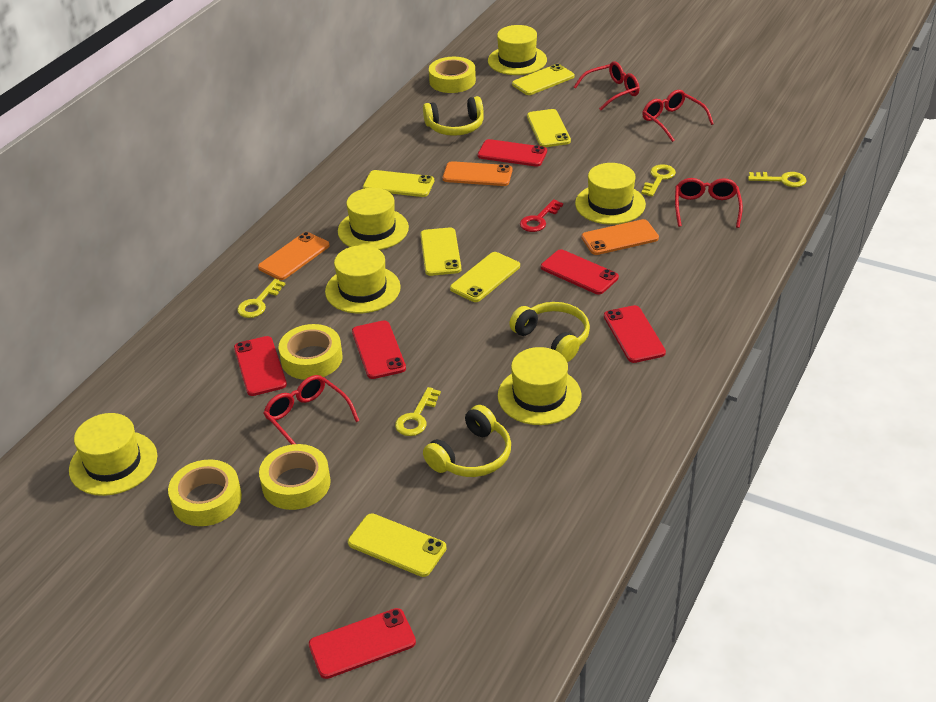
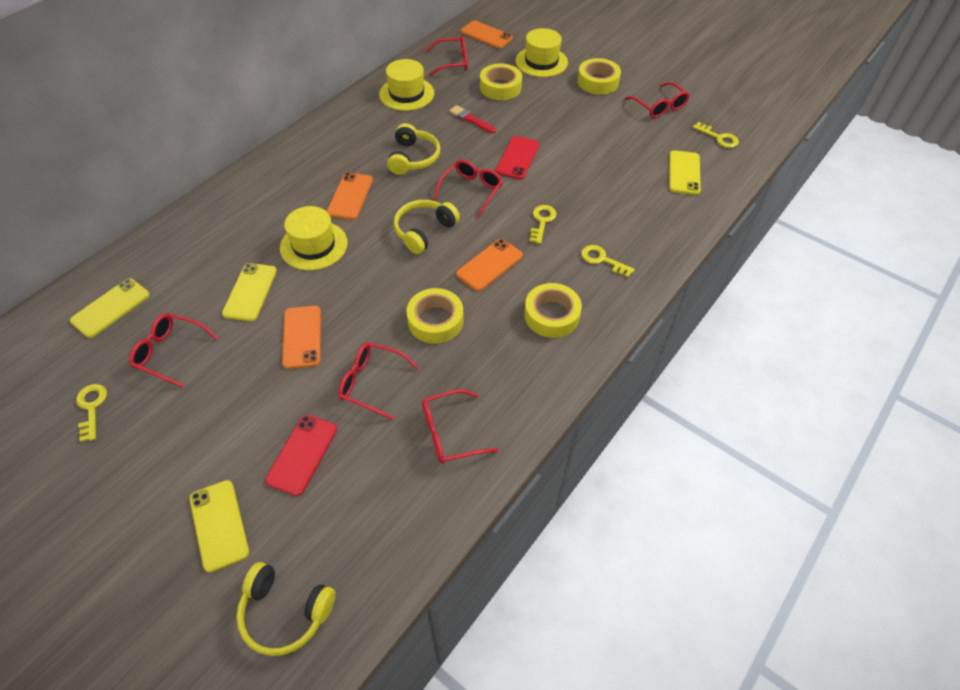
orange phone: [258,232,330,280] [443,161,513,186] [581,219,659,255] = 3 -> [282,306,321,369] [327,172,373,220] [456,239,523,291] [461,20,513,49] = 4
red brush: none = 0 -> [449,105,496,133] = 1
red glasses: [264,375,360,445] [574,61,639,110] [642,90,714,142] [675,178,743,228] = 4 -> [129,313,218,388] [338,342,419,420] [422,389,499,464] [426,36,468,76] [434,159,503,217] [625,82,690,118] = 6
red key: [520,199,563,232] = 1 -> none = 0
red phone: [234,336,287,396] [309,608,416,679] [352,320,406,379] [478,139,547,167] [541,249,619,295] [604,305,666,363] = 6 -> [265,415,337,496] [496,136,540,180] = 2
yellow hat: [69,413,157,496] [325,245,401,313] [338,188,409,250] [488,25,547,75] [498,347,582,425] [575,163,646,225] = 6 -> [280,206,348,270] [379,59,434,111] [515,28,568,77] = 3
yellow phone: [348,513,447,577] [363,170,434,197] [420,228,461,276] [450,252,520,302] [512,64,575,95] [527,109,571,147] = 6 -> [70,278,150,338] [189,480,249,572] [222,263,277,321] [669,150,701,195] = 4

